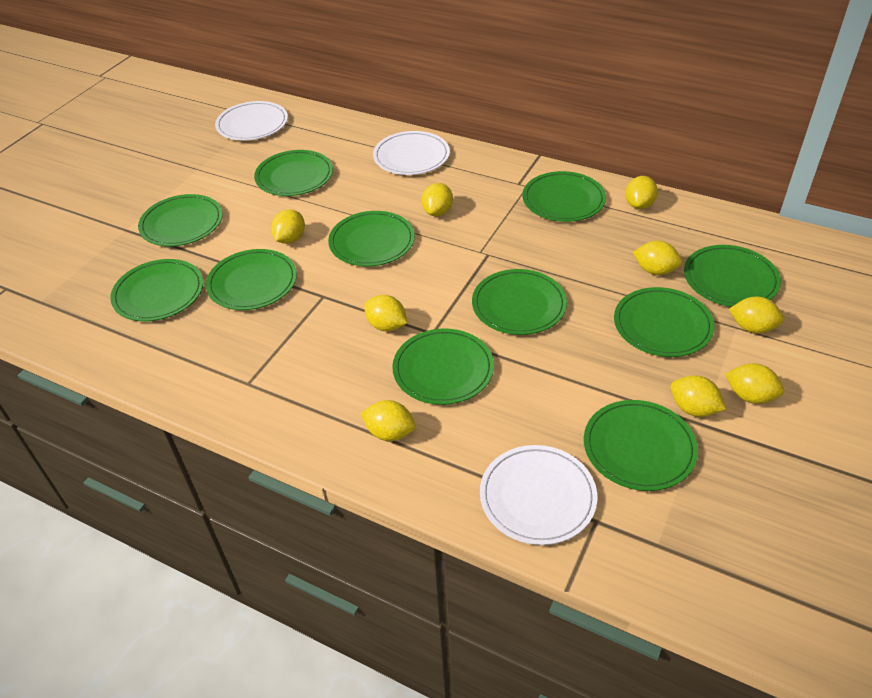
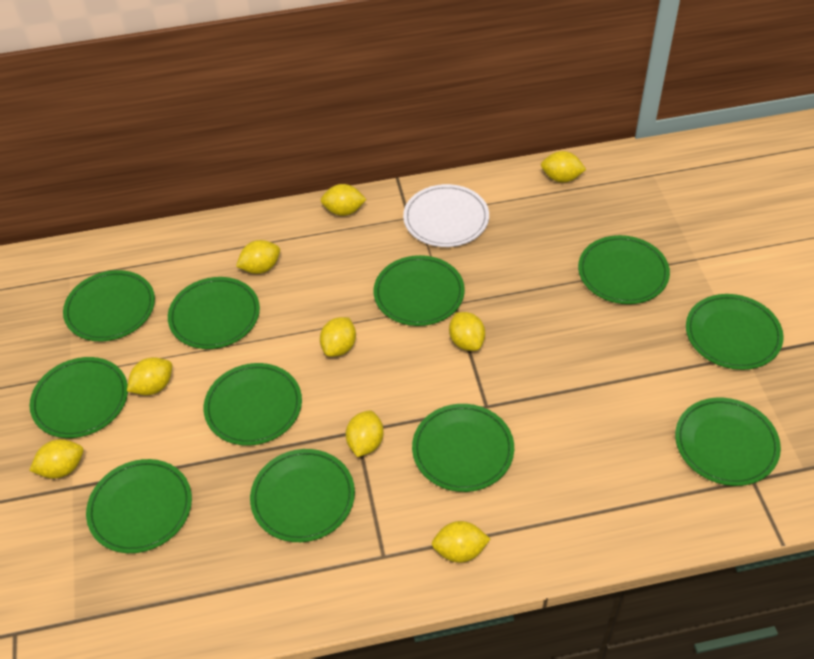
white plate: [215,101,288,141] [373,131,450,175] [480,445,598,545] = 3 -> [403,184,489,247] = 1

